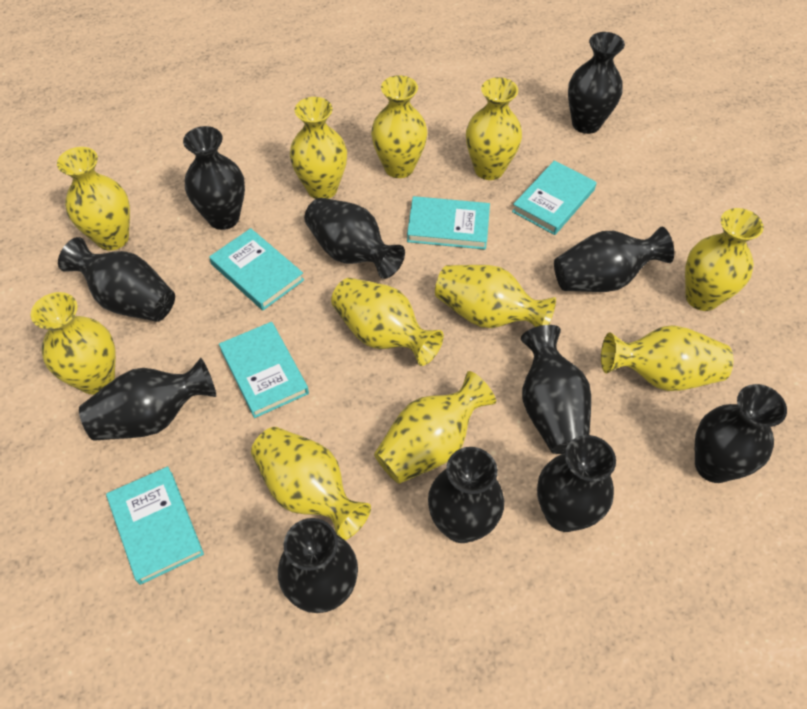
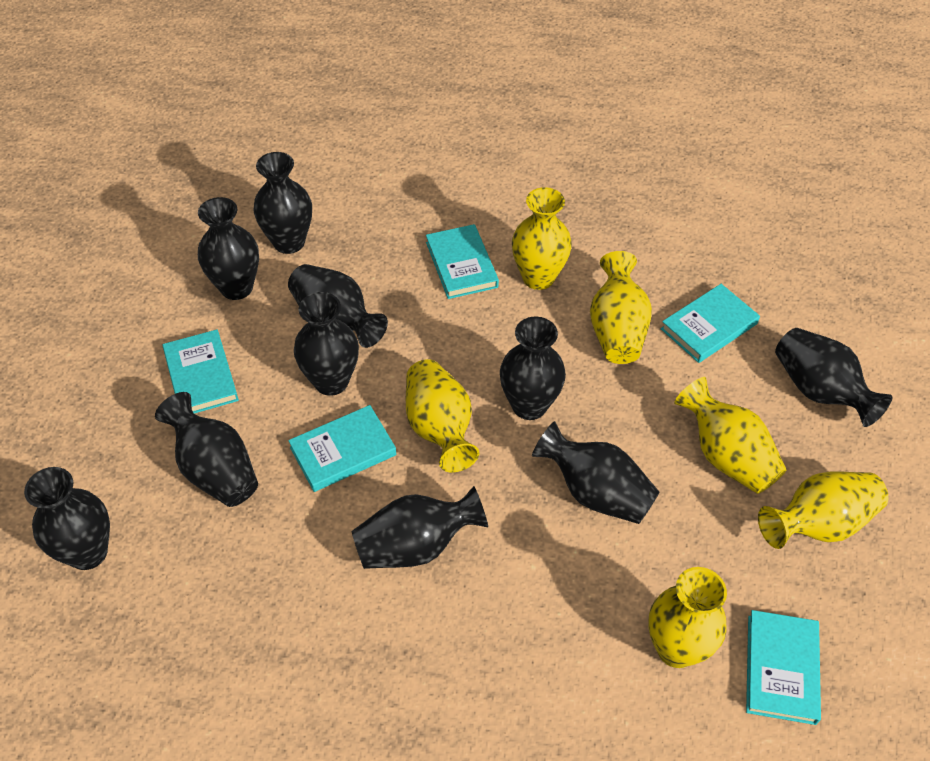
black vase: [58,237,175,322] [79,358,216,441] [183,126,245,230] [278,518,358,613] [304,198,405,279] [428,447,504,543] [521,325,591,454] [537,435,616,532] [554,227,674,292] [568,32,625,134] [694,384,787,483] = 11 -> [24,467,110,570] [155,392,258,507] [198,197,259,300] [253,152,312,254] [288,264,388,348] [294,292,359,396] [352,486,488,569] [500,317,566,420] [532,421,660,524] [775,328,892,427] = 10
yellow vase: [31,292,116,395] [57,147,130,251] [251,427,371,540] [290,97,347,199] [331,278,444,366] [371,75,427,178] [374,371,496,484] [435,265,556,328] [466,77,522,180] [601,325,733,391] [685,208,764,311] = 11 -> [406,359,479,472] [512,187,572,290] [590,251,652,364] [648,567,727,668] [674,377,786,494] [758,472,889,549] = 6

